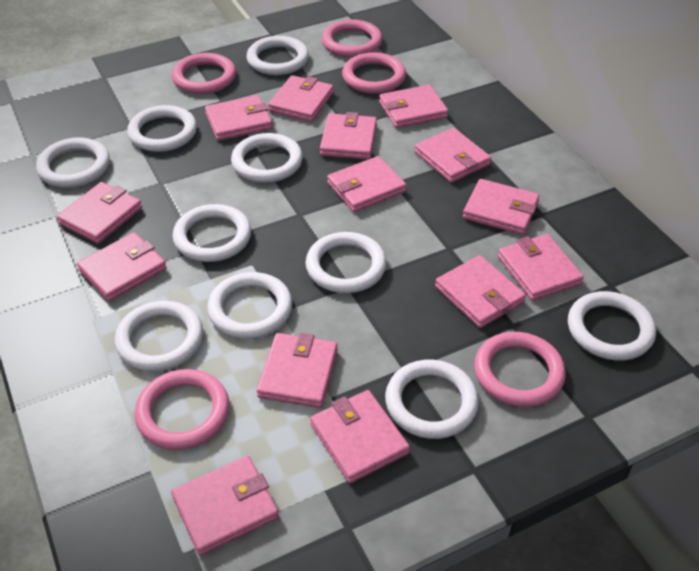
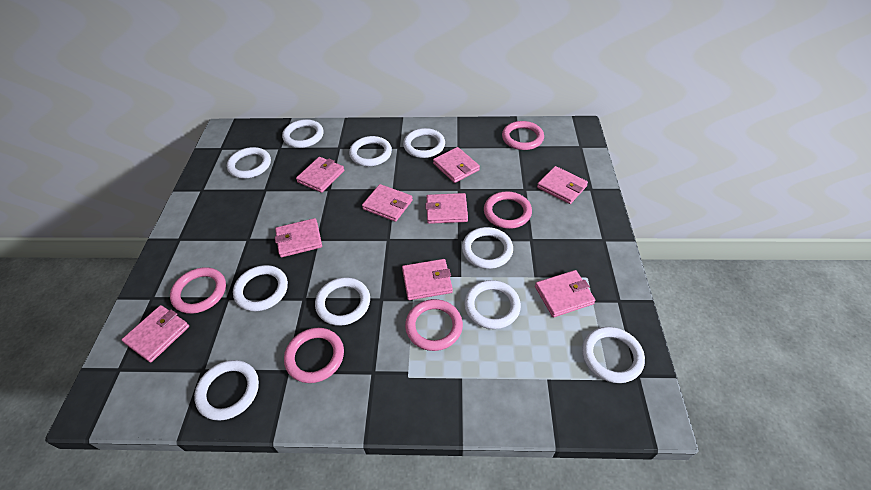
pink wallet: [57,182,142,244] [77,232,167,301] [171,456,279,556] [205,95,273,141] [257,333,338,408] [268,75,334,122] [310,390,410,483] [320,112,377,159] [327,156,406,212] [379,85,448,128] [415,128,491,183] [435,255,526,328] [463,179,539,235] [498,234,584,301] = 14 -> [122,305,189,362] [275,218,322,257] [296,157,344,193] [362,184,413,222] [402,259,453,300] [425,193,468,224] [433,147,480,183] [535,270,596,317] [537,166,588,204] = 9

